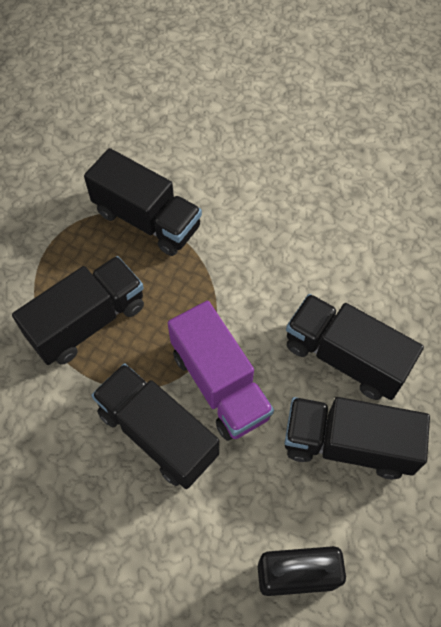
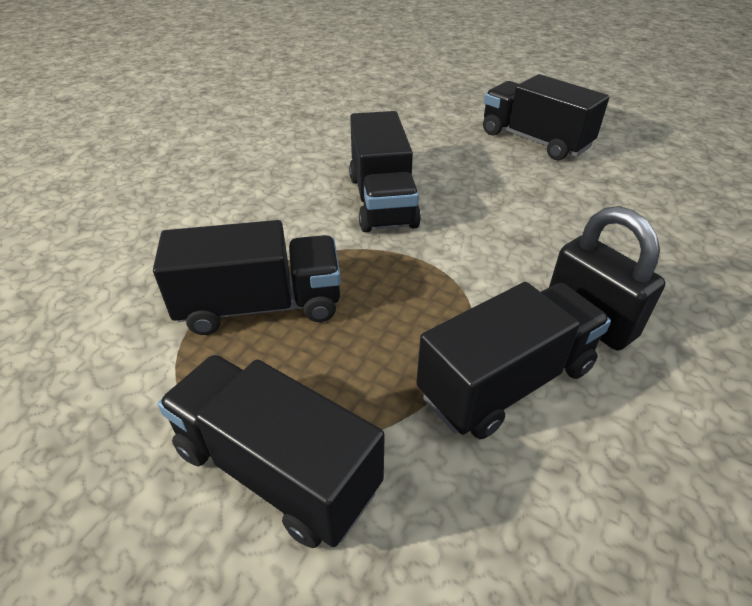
purple truck: [168,301,274,441] = 1 -> none = 0

